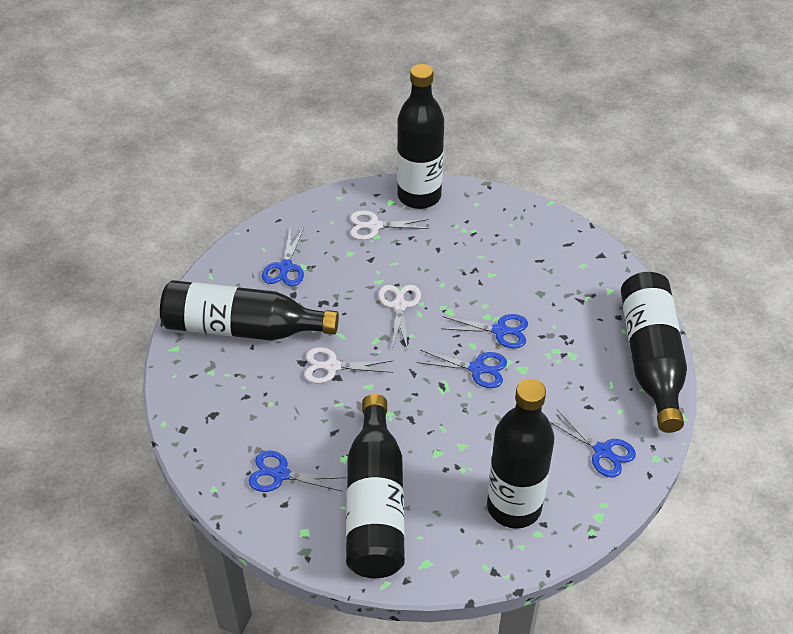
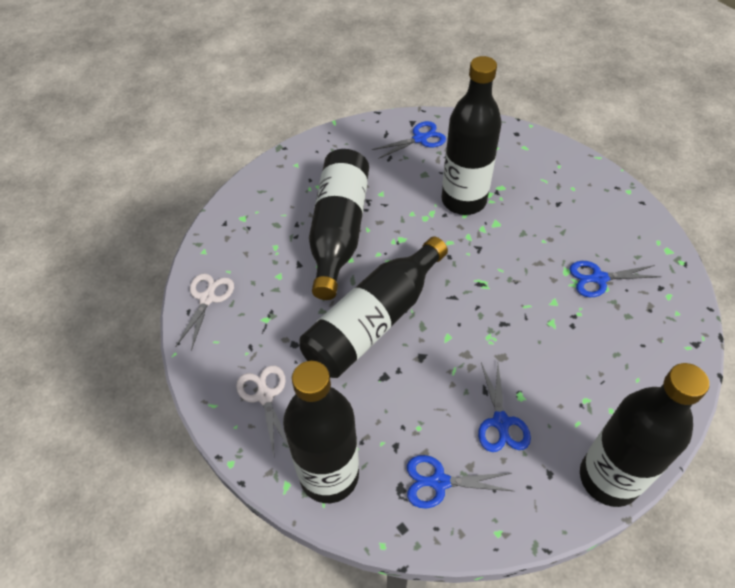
blue scissors: [248,450,346,492] [262,227,304,286] [417,350,507,388] [441,314,528,348] [549,410,636,477] = 5 -> [372,121,446,159] [407,455,513,508] [478,362,531,452] [569,261,661,297] = 4
white scissors: [304,347,393,384] [350,210,430,240] [378,285,421,350] = 3 -> [175,273,234,351] [236,365,289,456] = 2

